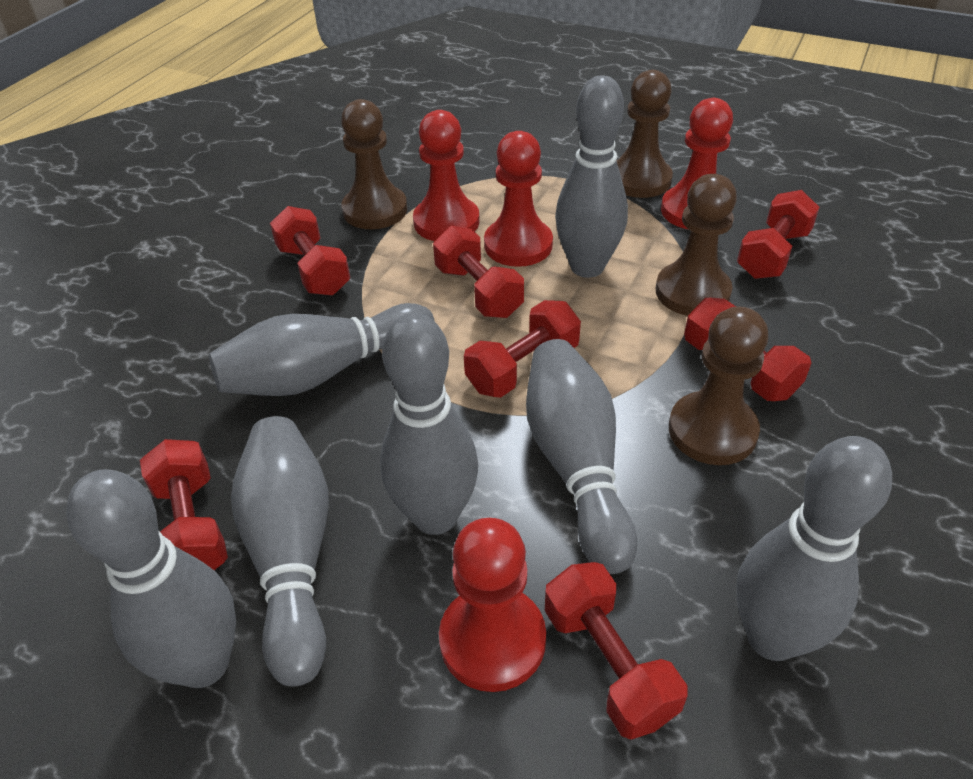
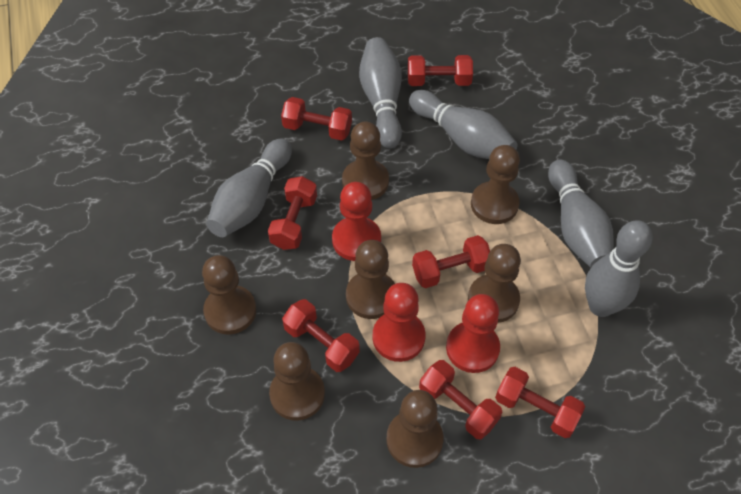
brown pawn: [341,99,407,229] [616,70,673,198] [656,174,737,316] [669,307,768,465] = 4 -> [202,255,257,334] [269,342,325,421] [342,121,389,200] [346,240,395,319] [386,390,444,468] [468,244,521,323] [471,145,520,224] = 7
grey bowling pin: [66,469,236,688] [209,303,435,396] [231,416,329,686] [380,313,478,535] [526,339,637,574] [555,75,628,278] [736,436,892,661] = 7 -> [206,139,292,237] [359,37,402,148] [409,90,517,159] [548,160,614,268] [585,220,652,317] = 5
red pawn: [413,110,479,241] [439,518,546,692] [484,131,553,267] [661,98,733,229] = 4 -> [332,182,381,261] [373,283,426,362] [446,294,500,373] = 3

